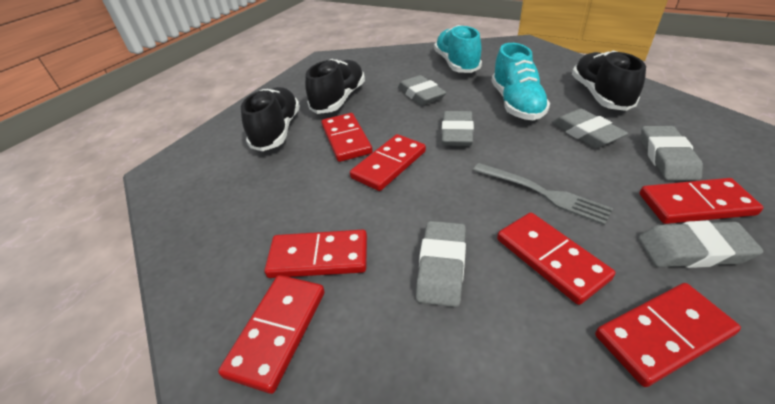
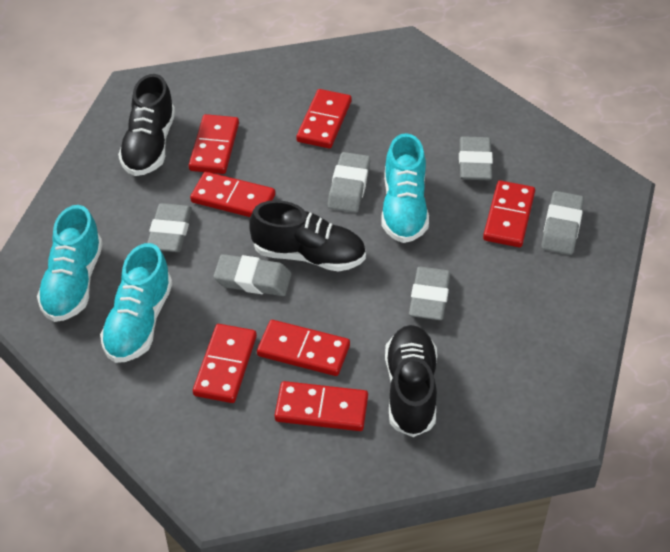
grey fork: [473,163,613,225] = 1 -> none = 0
turquoise shoe: [434,25,482,73] [492,43,550,120] = 2 -> [37,205,103,322] [100,243,172,363] [381,133,429,243] = 3

